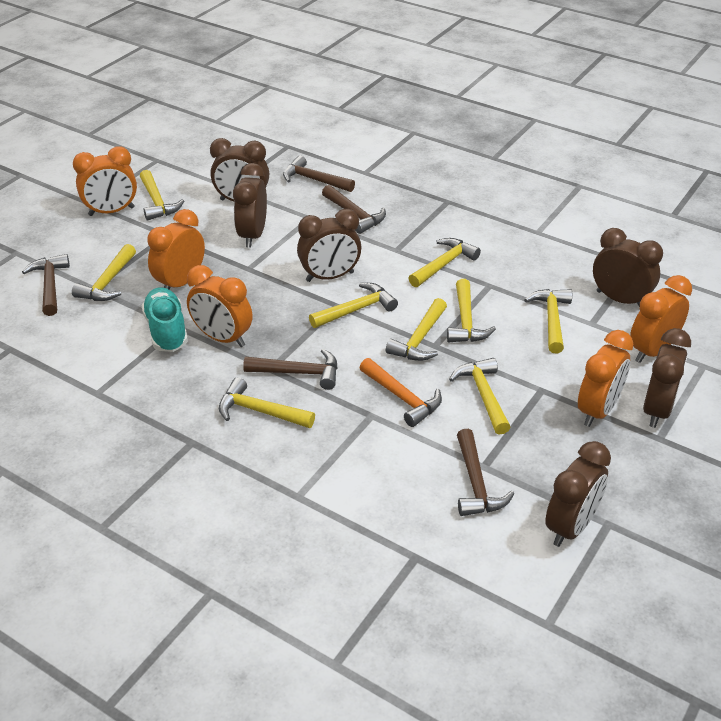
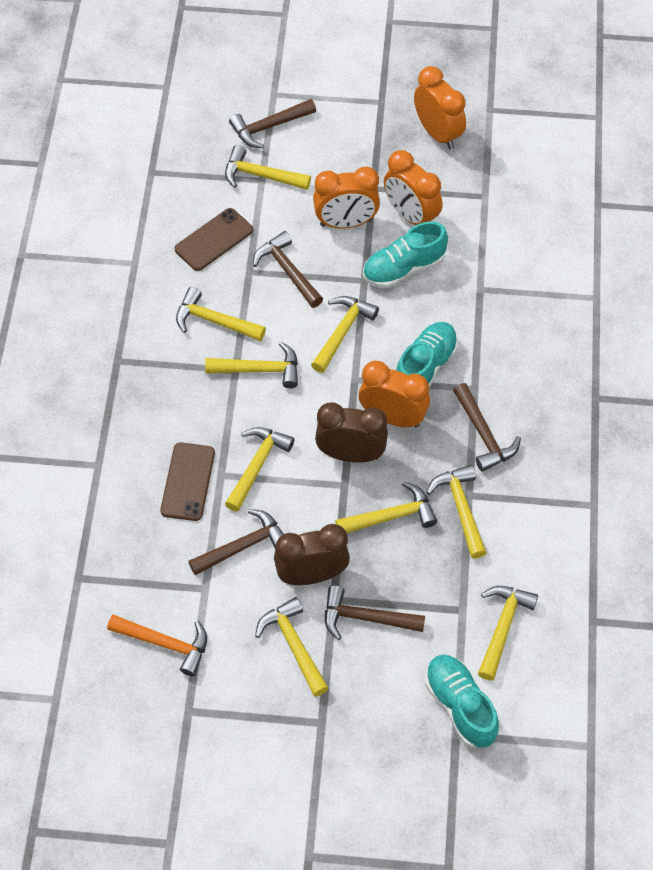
brown clock: [210,138,269,201] [233,163,267,248] [297,209,361,282] [545,441,611,547] [593,228,663,307] [643,328,691,428] = 6 -> [274,524,350,585] [315,402,388,463] = 2
brown phone: none = 0 -> [160,442,215,521] [175,208,253,271] = 2
orange clock: [73,146,137,216] [147,209,205,290] [187,265,252,347] [578,330,633,427] [630,275,692,363] = 5 -> [313,167,380,229] [359,361,430,428] [384,150,442,225] [414,66,466,149] = 4
turquoise shoe: [141,287,188,352] = 1 -> [363,221,448,288] [396,322,458,388] [425,655,499,748] = 3

